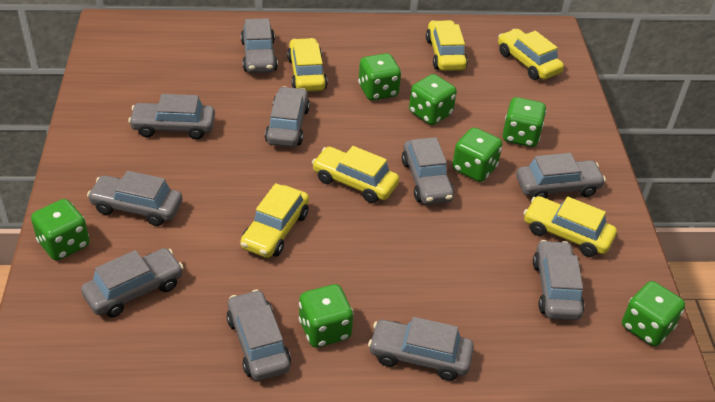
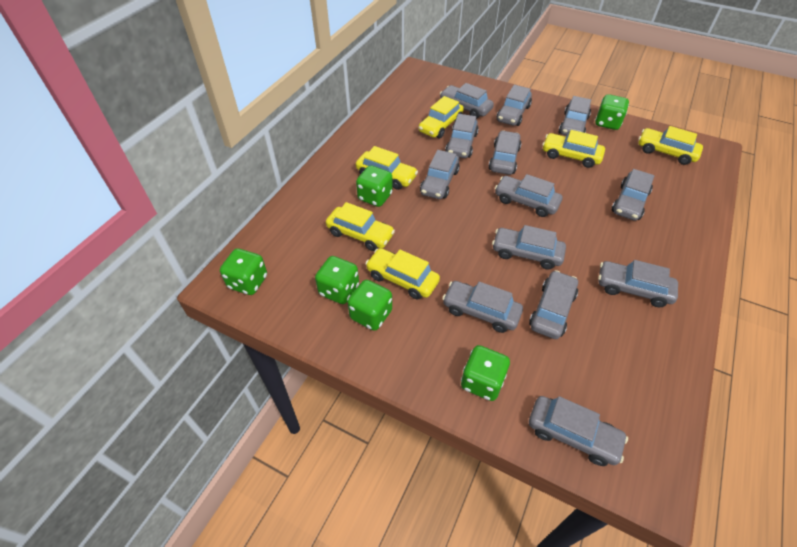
green dice: [31,199,89,261] [299,284,353,348] [358,53,401,101] [409,74,457,125] [452,127,502,182] [503,97,547,147] [622,281,685,346] = 7 -> [220,248,267,295] [315,256,359,304] [347,280,392,331] [356,165,393,207] [461,345,510,401] [595,94,629,130] = 6
grey car: [81,248,184,317] [87,171,183,226] [128,94,215,139] [227,290,291,381] [241,18,278,73] [265,86,310,147] [368,317,474,381] [402,137,454,205] [516,153,606,198] [533,240,585,320] = 10 -> [420,150,460,199] [440,83,494,119] [442,281,523,333] [445,114,479,158] [488,130,522,175] [492,225,566,270] [495,174,562,217] [496,85,532,126] [529,270,578,339] [529,396,628,466] [559,96,591,136] [598,260,678,307] [612,169,654,221] = 13

